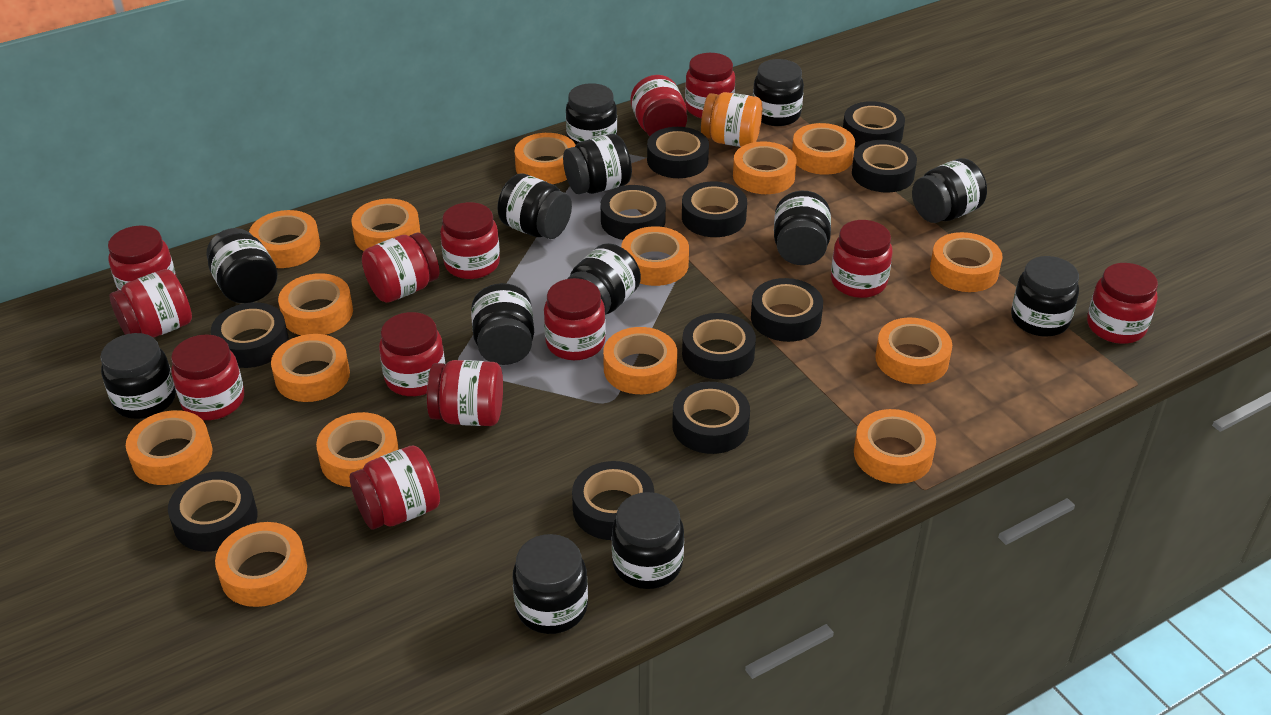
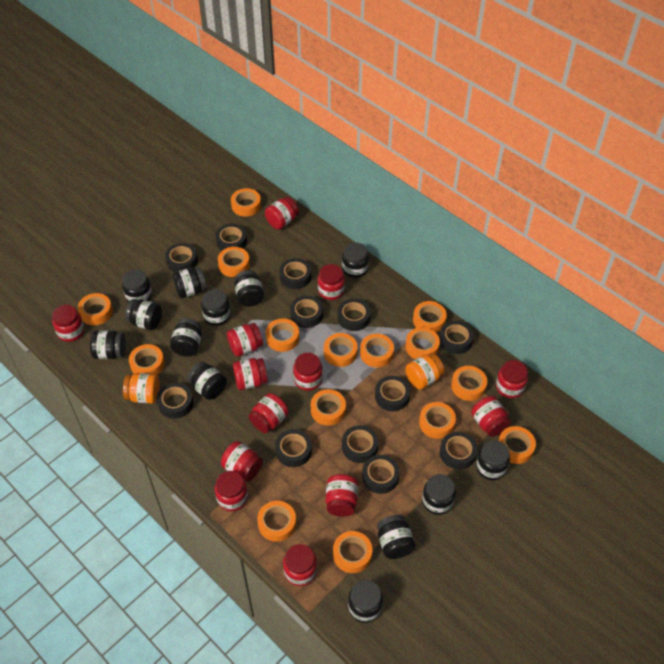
black tape: [168,471,258,552] [211,302,289,368] [572,461,654,540] [600,185,666,240] [647,127,709,178] [672,382,750,454] [682,181,747,237] [682,313,756,379] [751,278,823,342] [843,101,905,148] [852,140,917,192] = 11 -> [157,383,194,419] [165,243,198,272] [216,224,247,251] [275,429,312,467] [279,258,311,289] [290,296,323,328] [338,299,370,331] [342,425,378,463] [362,455,400,494] [375,376,410,411] [439,321,474,354] [440,432,477,470] = 12
orange jar: [701,92,762,147] = 1 -> [123,373,160,404] [405,353,445,390] = 2

